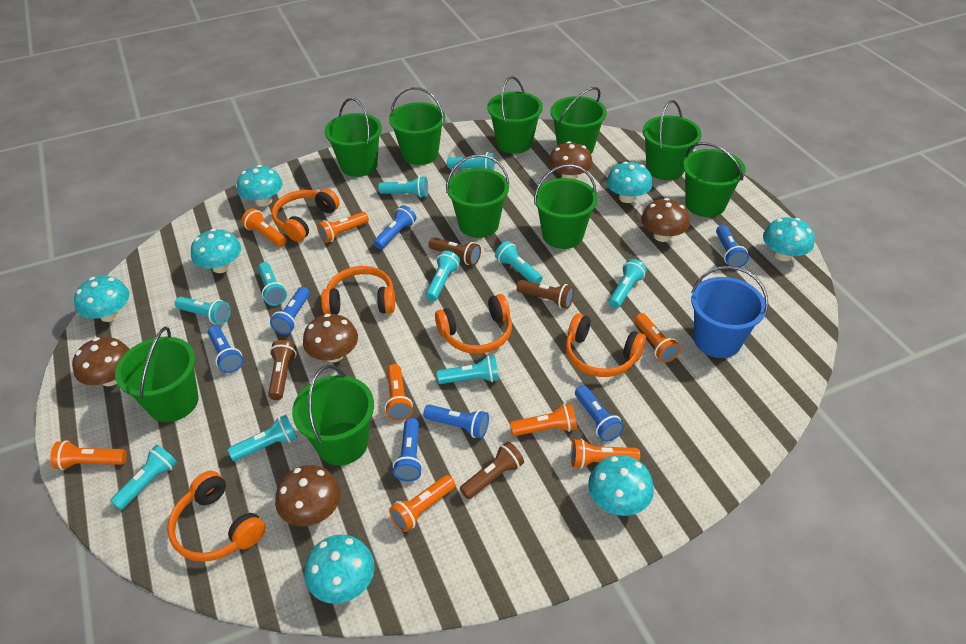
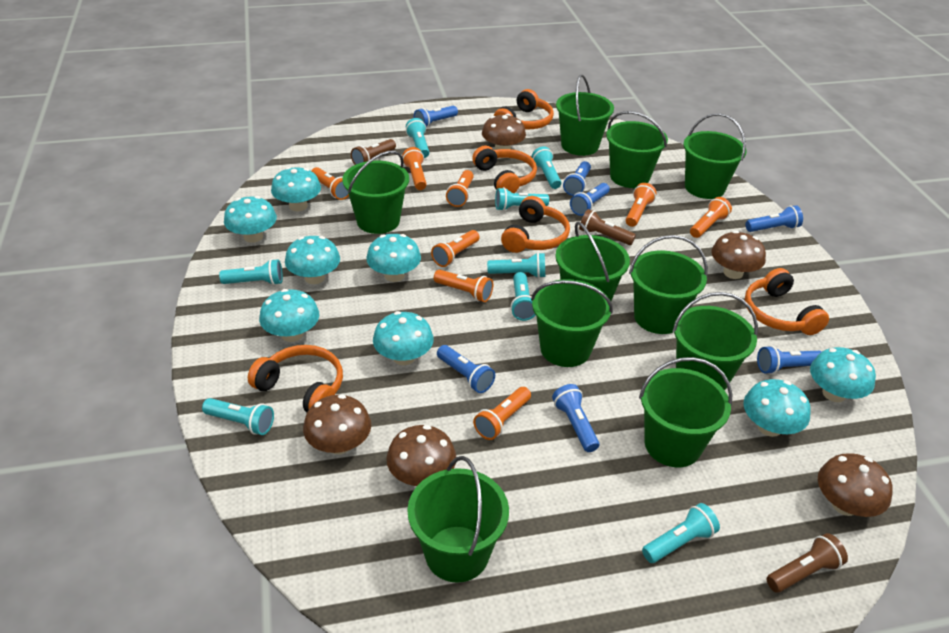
blue bucket: [691,266,768,358] = 1 -> none = 0
brown flashlight: [268,340,297,400] [429,237,481,266] [460,441,524,499] [517,280,574,309] = 4 -> [351,139,396,165] [579,209,636,245] [767,533,848,593] = 3
turquoise flashlight: [110,445,177,510] [175,297,231,325] [228,415,297,461] [258,262,287,306] [378,176,428,198] [425,251,460,301] [437,355,499,384] [447,152,495,171] [495,241,543,284] [608,259,647,308] = 10 -> [202,398,274,435] [219,259,283,285] [406,118,429,158] [487,252,545,278] [495,187,549,211] [510,272,535,321] [532,146,562,189] [642,503,720,563] = 8
turquoise mushroom: [74,276,129,322] [191,229,241,273] [237,165,283,207] [304,535,375,604] [588,455,654,516] [607,161,653,203] [763,217,815,261] = 7 -> [224,196,277,243] [259,289,319,342] [271,167,321,211] [285,236,340,284] [366,234,421,282] [373,311,434,365] [743,379,811,437] [810,347,876,402] = 8

